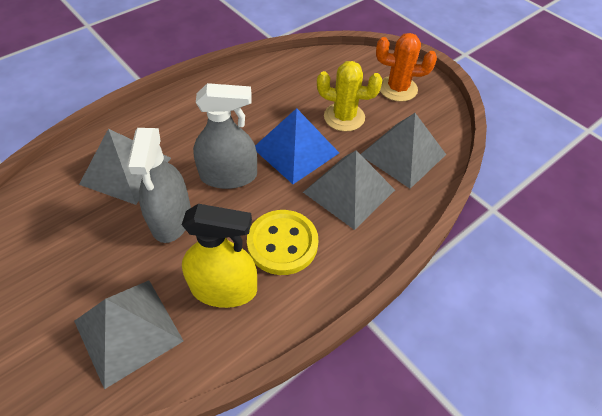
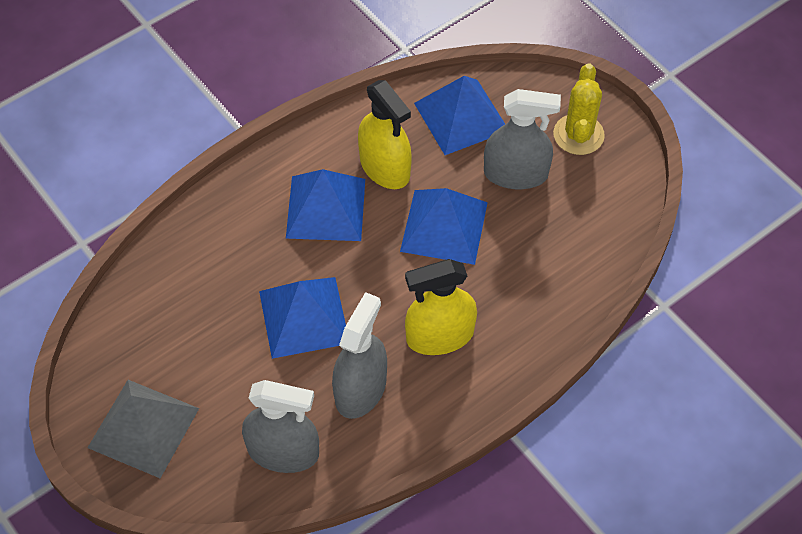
blue pyramid: [255,108,339,184] = 1 -> [259,277,346,359] [286,169,365,241] [400,188,488,265] [414,76,505,155] = 4
grey pyramid: [74,280,183,389] [79,129,171,205] [303,150,395,230] [360,113,446,189] = 4 -> [88,380,199,478] = 1
grey spray bottle: [127,128,191,243] [193,83,257,189] = 2 -> [242,380,319,473] [332,292,387,419] [484,89,561,189] = 3
orange cactus: [376,33,437,102] = 1 -> none = 0
yellow button: [247,210,318,275] = 1 -> none = 0
yellow spray bottle: [182,204,257,308] = 1 -> [358,80,412,189] [405,259,477,355] = 2

